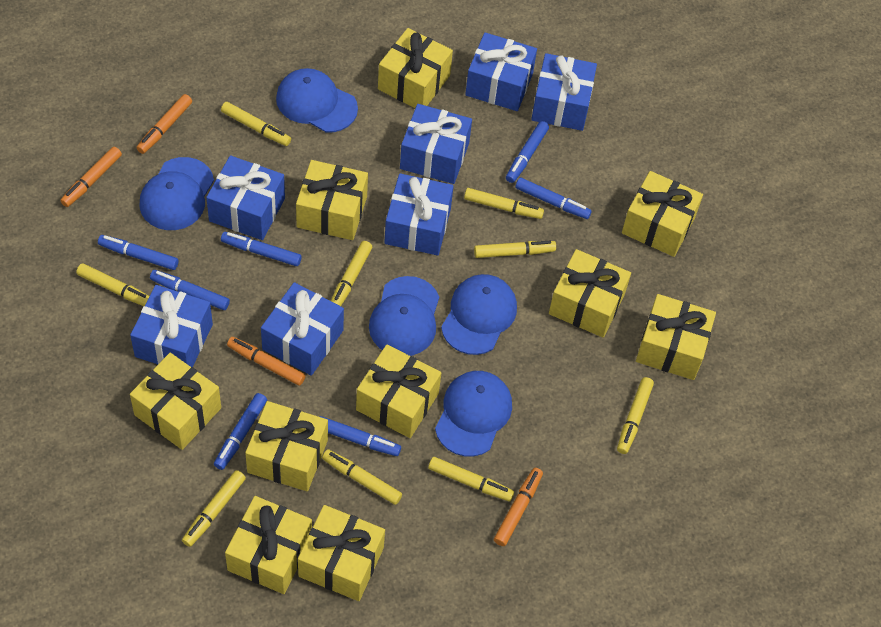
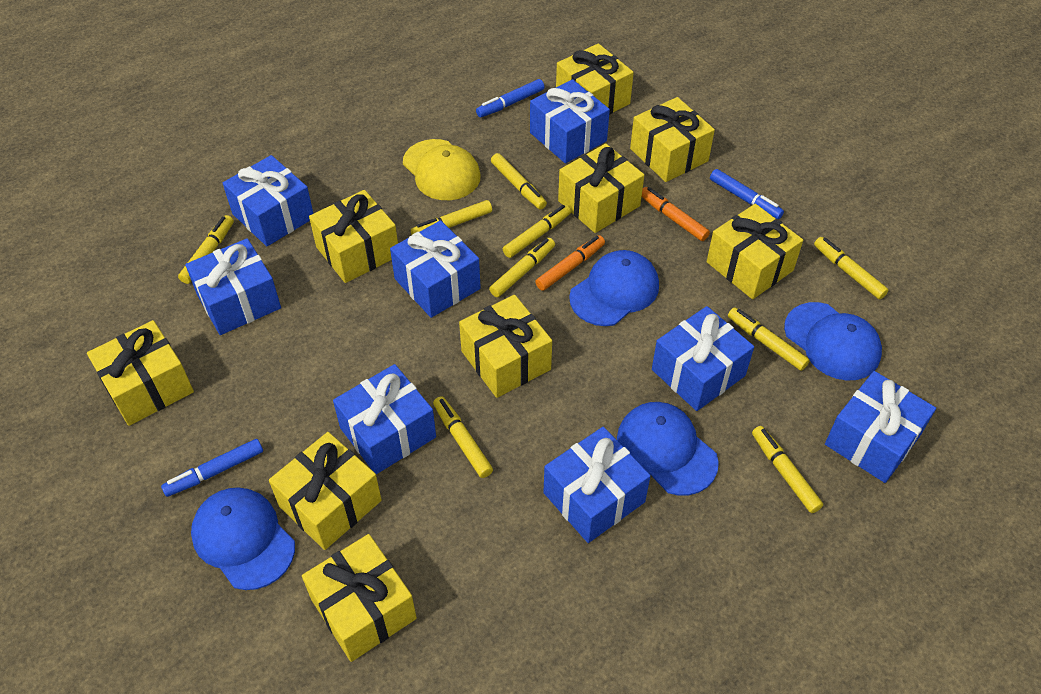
blue cap: [139,157,214,230] [276,68,358,133] [369,276,439,356] [435,371,512,457] [441,274,517,355] = 5 -> [191,487,295,590] [569,250,659,326] [617,402,719,496] [784,302,882,380] = 4
blue gift: [130,285,213,367] [206,156,285,240] [261,282,344,376] [384,173,454,256] [400,104,472,184] [465,33,537,111] [531,53,597,131] = 7 -> [185,238,281,335] [223,155,314,246] [333,364,436,474] [390,220,481,318] [530,79,610,163] [543,427,651,543] [652,306,754,411] [825,371,936,483] = 8
blue marker: [98,235,179,270] [150,270,230,310] [214,393,267,470] [221,232,301,266] [320,416,401,456] [506,121,549,183] [515,178,592,219] = 7 -> [161,439,263,497] [476,79,544,117] [710,169,784,219] = 3
orange marker: [60,147,122,207] [137,94,192,154] [227,337,306,385] [494,468,543,546] = 4 -> [535,235,605,291] [642,187,710,241] = 2
yellow cap: none = 0 -> [403,139,481,200] = 1
yellow gift: [130,353,221,450] [225,496,312,594] [245,401,328,491] [296,160,368,240] [298,505,385,601] [356,344,441,438] [378,28,453,108] [549,249,631,338] [622,171,703,257] [636,294,716,380] = 10 -> [87,320,194,426] [269,432,382,550] [302,534,417,662] [309,190,398,283] [459,295,552,398] [556,43,634,115] [558,143,644,233] [630,97,715,182] [707,204,803,299] = 9

